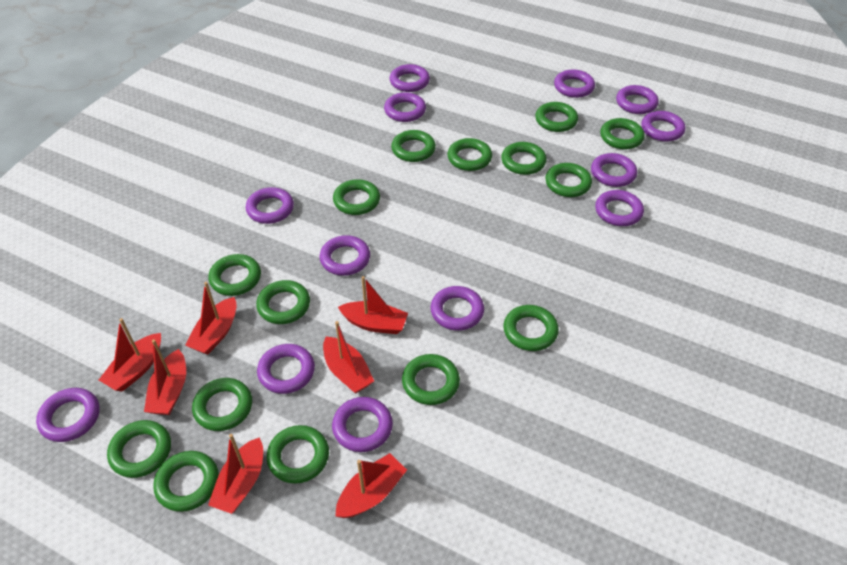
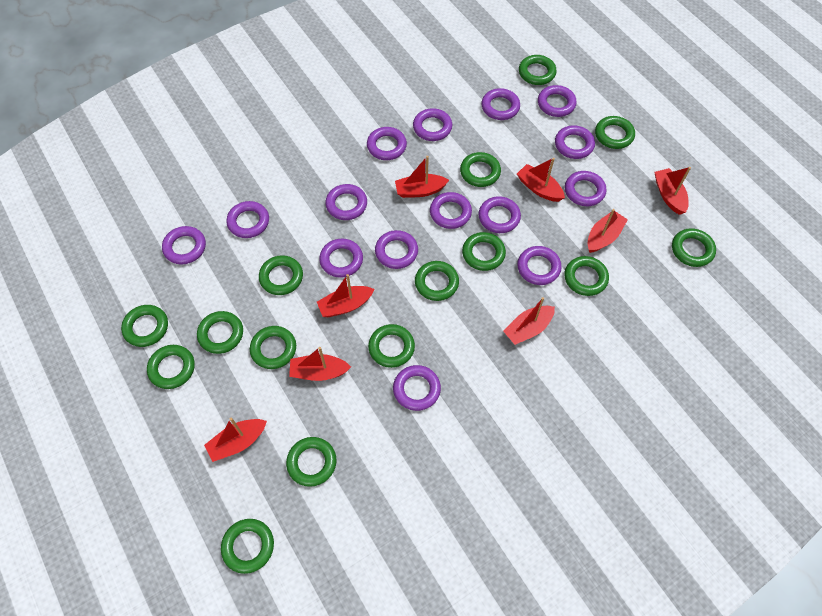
purple ring: [36,388,100,442] [246,187,294,224] [257,344,315,394] [320,235,370,276] [332,397,393,452] [384,92,426,122] [390,64,430,92] [430,286,484,331] [554,69,595,98] [591,153,637,187] [595,190,644,226] [616,85,659,114] [641,111,686,142] = 13 -> [162,226,206,265] [227,201,269,238] [319,239,363,278] [325,184,367,220] [367,127,407,160] [375,230,418,269] [393,365,441,411] [413,108,452,141] [430,192,472,229] [479,196,521,233] [481,88,520,120] [517,246,561,285] [538,85,577,117] [555,125,595,159] [565,171,607,206] = 15
red boat: [99,318,161,392] [144,339,186,415] [185,282,236,355] [208,434,263,514] [323,321,374,394] [335,453,407,518] [338,276,408,334] = 7 -> [204,418,267,462] [289,347,351,381] [317,274,374,317] [395,156,449,198] [503,297,555,345] [517,158,565,202] [587,209,628,253] [654,167,691,215] = 8

